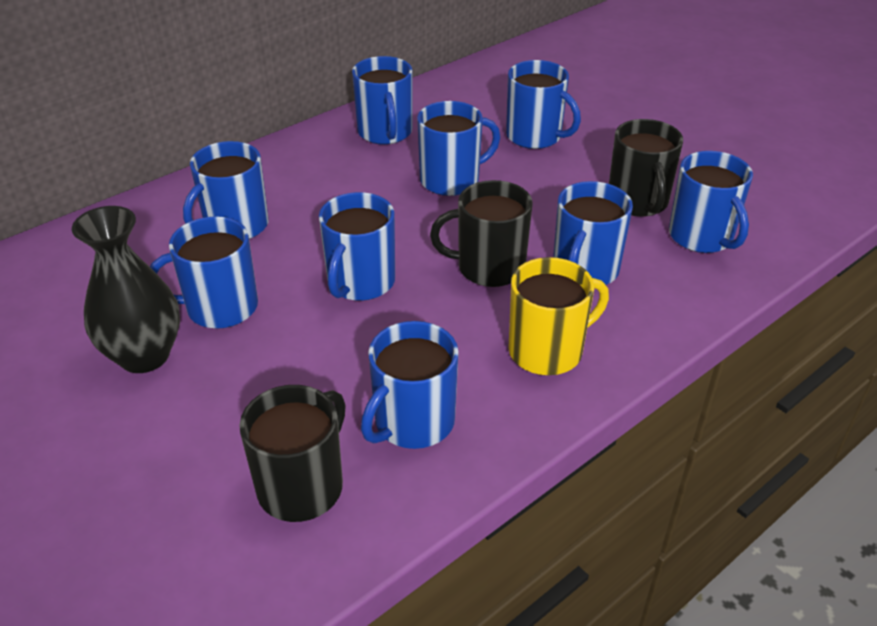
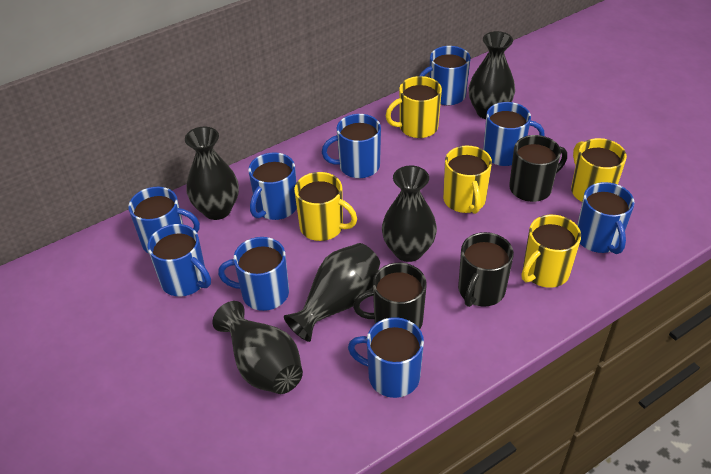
black vase: [72,206,180,373] = 1 -> [185,127,239,220] [212,301,303,394] [284,243,380,342] [382,165,437,262] [469,31,515,119] = 5
yellow mug: [508,257,609,375] = 1 -> [294,172,357,241] [386,76,442,138] [443,146,492,214] [522,215,581,288] [571,138,627,202] = 5

